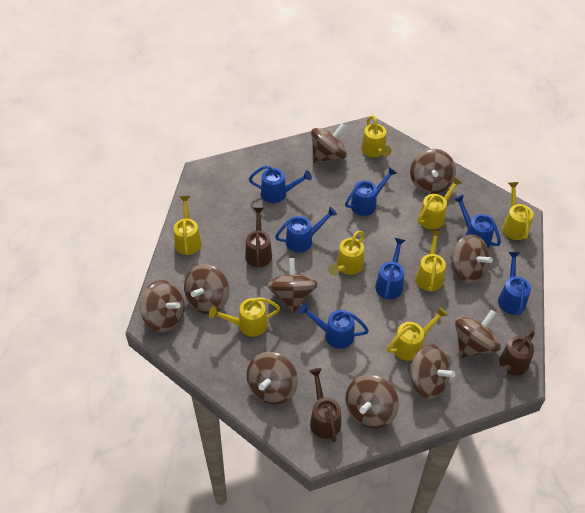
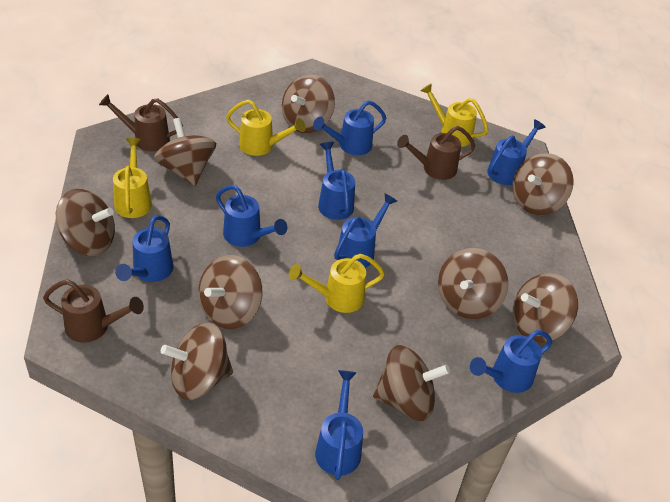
blue watering can: [249,165,312,203] [275,207,337,253] [298,303,369,349] [345,167,397,216] [375,238,405,299] [453,195,501,248] [498,252,531,315] = 7 -> [115,215,174,282] [216,185,287,247] [313,100,386,155] [315,370,363,480] [318,142,355,220] [334,193,397,268] [470,330,552,393] [487,120,546,185] = 8
brown spinning top: [140,280,184,332] [184,264,229,314] [247,352,298,405] [267,258,318,313] [311,124,347,163] [346,374,399,429] [407,345,455,399] [410,149,456,194] [450,234,493,283] [455,310,501,359] = 10 -> [56,189,115,256] [154,118,216,186] [161,323,233,400] [198,255,262,329] [282,74,335,133] [373,345,450,421] [438,248,509,319] [512,153,574,215] [513,273,578,343] = 9
yellow watering can: [174,196,202,255] [209,297,280,337] [328,231,364,276] [361,115,391,157] [387,307,448,361] [416,230,446,291] [418,177,462,229] [502,182,534,240] = 8 -> [113,138,152,218] [226,100,306,156] [289,254,385,313] [420,83,489,147] = 4

